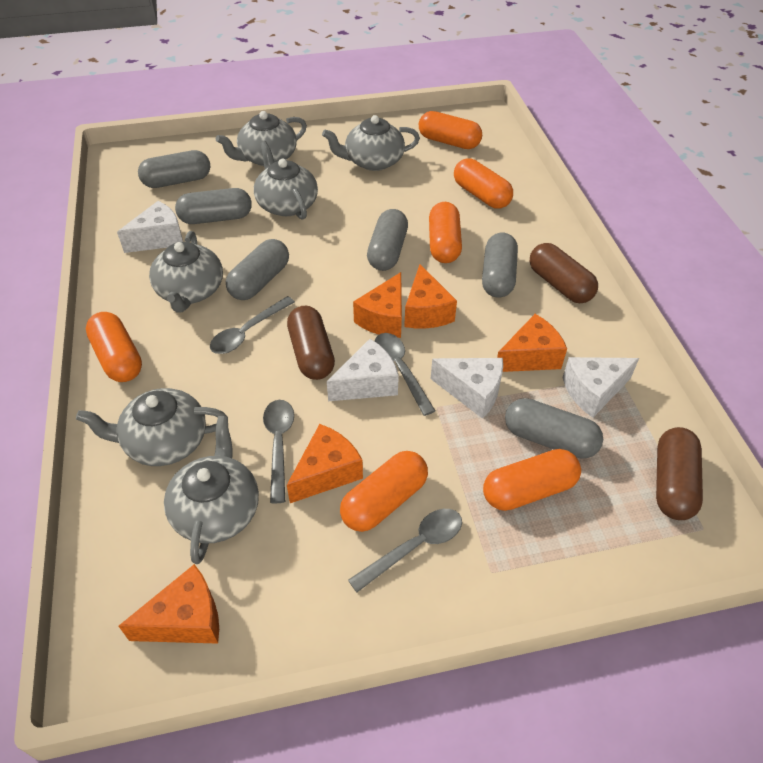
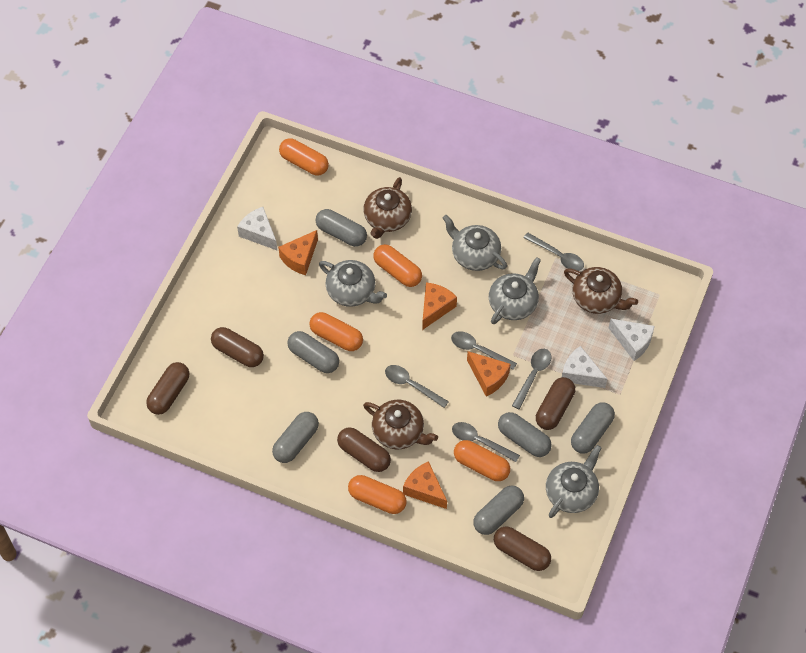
brown capsule: [287,306,335,380] [530,243,598,303] [656,427,703,520] = 3 -> [146,362,189,415] [211,327,264,367] [337,427,391,472] [494,527,551,571] [536,377,575,430] = 5
brown teapot: none = 0 -> [363,177,412,239] [363,400,438,449] [564,267,638,314] = 3
grey spoon: [210,296,295,354] [263,400,294,503] [348,509,462,592] [375,333,435,416] = 4 -> [385,365,449,408] [451,331,517,370] [452,422,520,462] [512,349,551,409] [524,232,584,271] = 5
grey teapot: [76,388,226,466] [149,231,223,312] [164,416,259,564] [216,111,307,166] [254,141,318,220] [322,115,420,171] = 6 -> [319,260,387,307] [443,215,507,271] [489,257,541,324] [546,445,601,518] = 4
orange capsule: [86,312,142,382] [340,451,428,532] [419,111,482,149] [429,202,462,263] [454,158,513,209] [483,449,581,511] = 6 -> [279,138,329,176] [309,312,363,351] [348,475,407,514] [373,244,422,287] [454,440,510,481] = 5
orange cheese: [119,564,219,644] [287,424,363,503] [353,272,402,338] [404,264,457,328] [497,314,567,372] = 5 -> [278,230,318,275] [403,461,447,509] [422,282,457,330] [467,351,510,397] = 4
white cheese: [117,201,183,253] [327,339,399,401] [431,358,503,418] [562,357,639,418] = 4 -> [237,207,278,251] [562,346,607,388] [609,319,655,361] = 3

